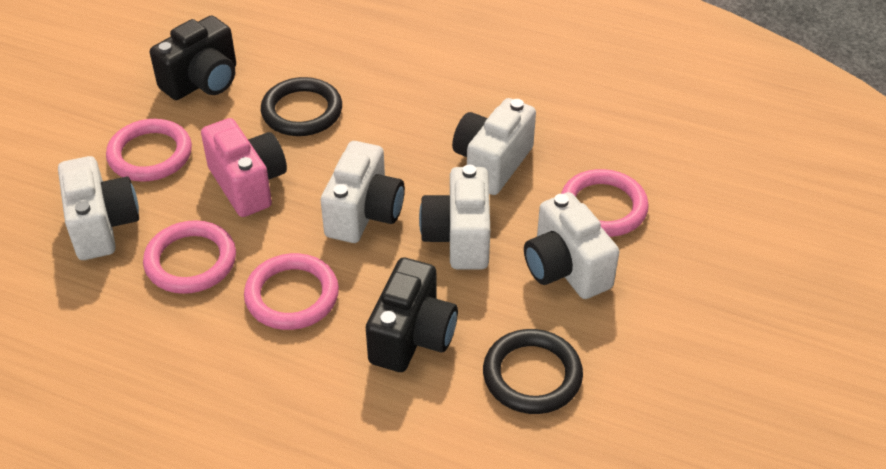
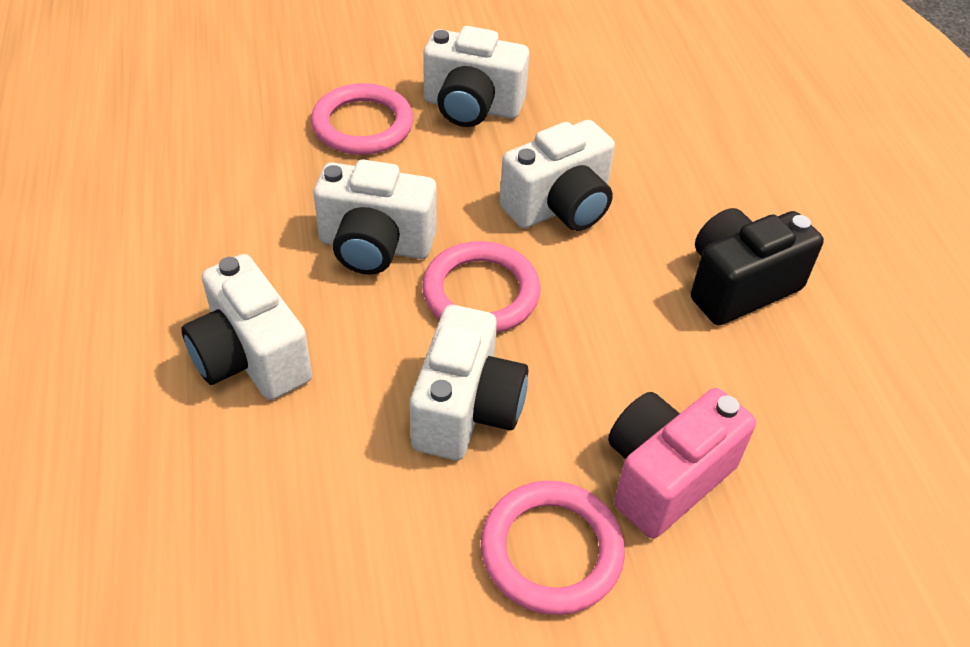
black camera: [150,15,236,100] [366,258,458,372] = 2 -> [691,208,824,325] = 1
black ring: [261,77,342,136] [483,329,583,414] = 2 -> none = 0
pink ring: [106,119,192,182] [143,220,236,294] [244,253,339,330] [561,169,649,237] = 4 -> [311,83,413,155] [422,241,541,333] [481,481,625,615] = 3

